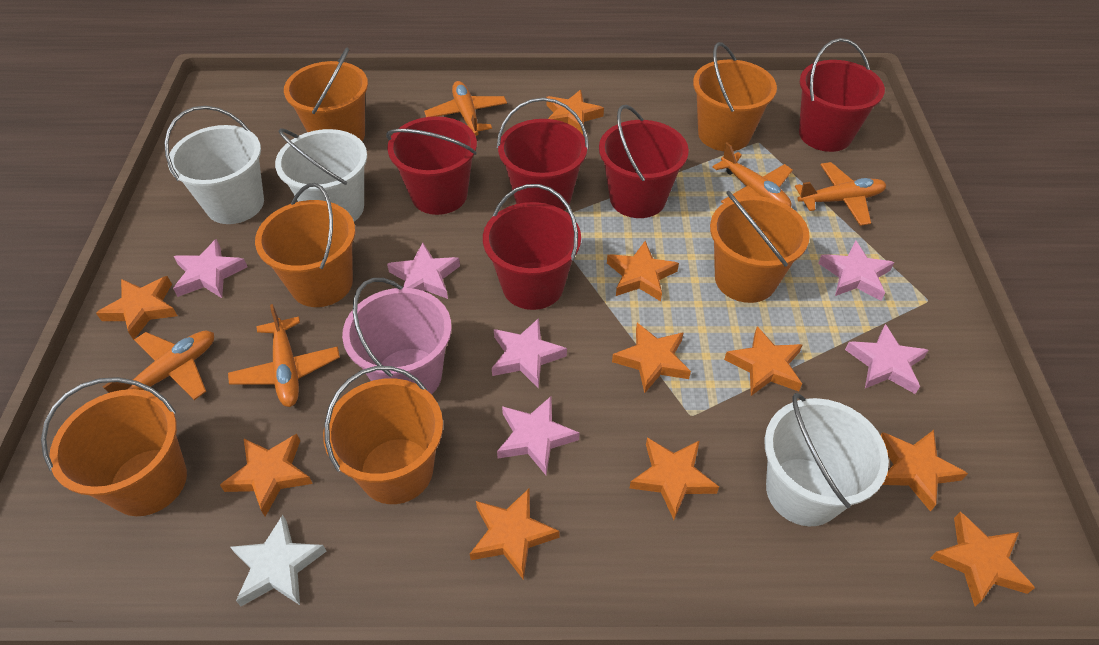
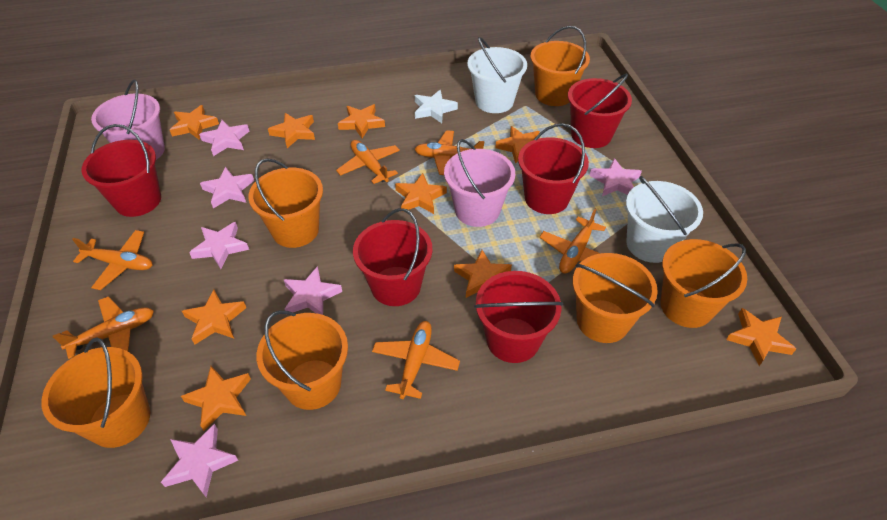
orange plane: [103,331,214,400] [228,304,340,407] [424,81,507,136] [712,142,793,207] [795,162,886,226] = 5 -> [53,296,154,359] [72,230,152,290] [336,140,400,184] [372,321,460,399] [414,130,485,175] [540,209,606,274] = 6
orange star: [96,276,177,340] [220,434,313,517] [470,489,560,580] [546,90,604,135] [607,241,679,301] [612,323,691,393] [630,437,719,520] [724,326,803,396] [881,430,968,512] [930,512,1035,606] = 10 -> [170,105,219,140] [181,366,251,431] [182,290,246,344] [268,113,315,148] [338,104,385,139] [395,173,447,214] [454,250,512,298] [495,126,540,164] [726,308,796,366] = 9
pink bucket: [342,278,452,395] = 1 -> [91,79,165,160] [444,139,515,227] = 2
white bucket: [164,106,264,224] [275,128,367,222] [764,393,889,526] = 3 -> [467,37,527,113] [626,176,703,263] = 2

